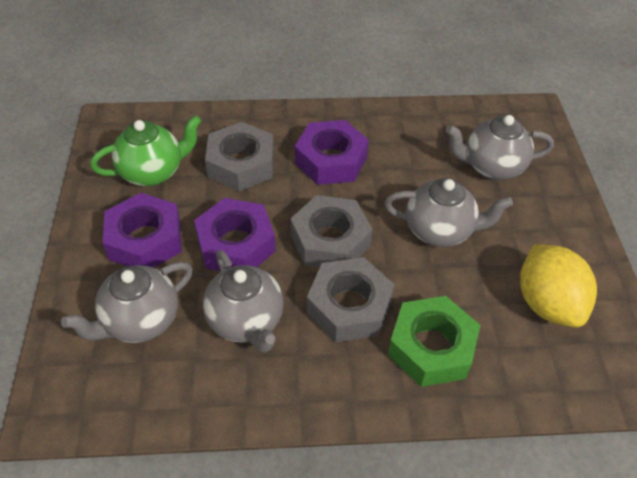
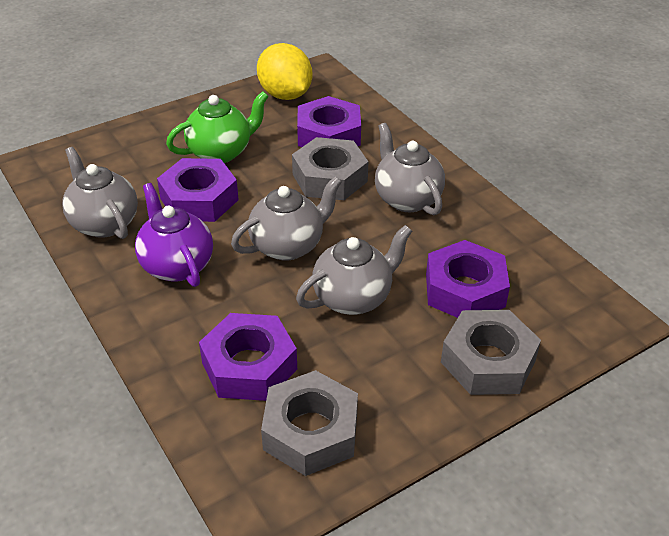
green nut: [388,296,480,387] = 1 -> none = 0
purple nut: [103,193,181,268] [194,198,276,271] [295,120,369,185] = 3 -> [157,158,239,222] [199,313,297,401] [297,96,361,147] [426,240,510,318] = 4
purple teapot: none = 0 -> [135,183,213,287] = 1

